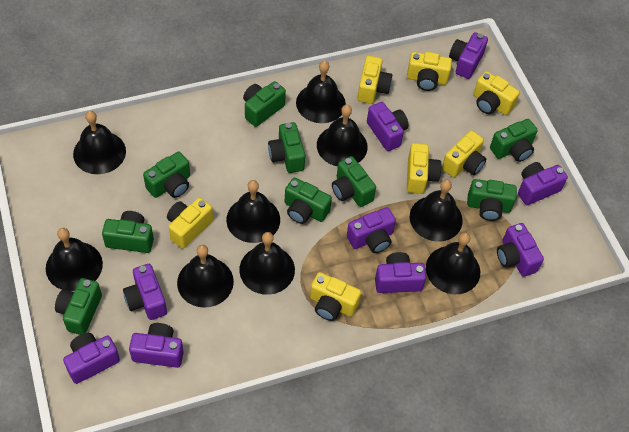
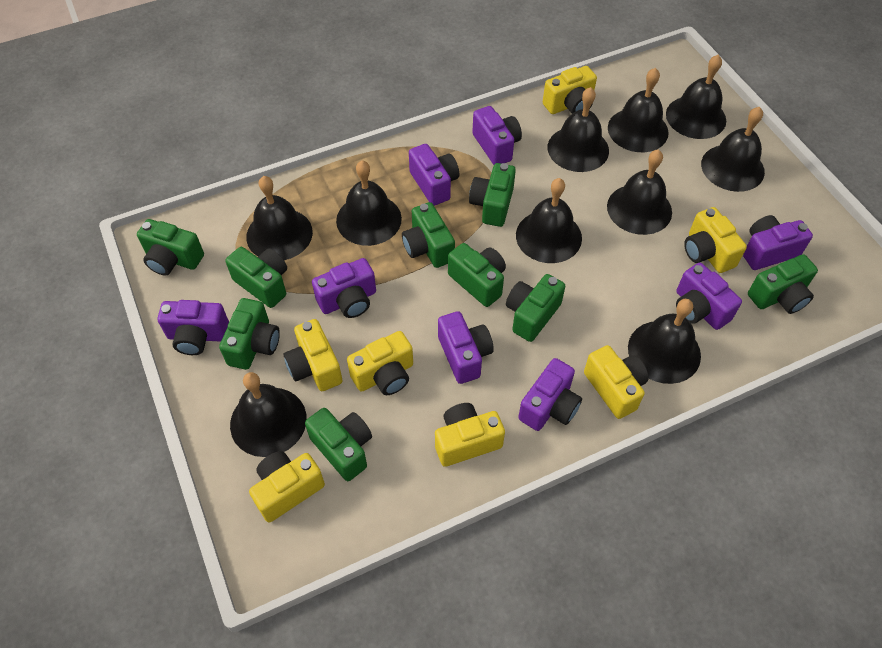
black bell: [46,228,103,291] [73,111,126,174] [177,245,234,308] [226,180,280,243] [239,232,295,295] [296,61,346,123] [317,104,368,166] [410,179,463,242] [426,232,480,294] = 9 -> [230,372,307,457] [246,176,313,260] [336,161,402,246] [516,178,582,263] [548,87,609,172] [607,149,672,235] [608,68,669,152] [628,299,701,384] [666,55,726,139] [701,107,765,192] = 10
purple camera: [63,333,120,384] [123,264,167,320] [129,323,184,368] [347,207,396,253] [367,102,409,151] [375,252,426,293] [449,32,488,79] [497,223,544,277] [518,162,568,205] = 9 -> [158,300,229,355] [312,258,376,318] [409,144,459,206] [438,311,494,384] [472,106,522,165] [518,358,582,431] [676,262,742,330] [743,215,813,270] = 8

